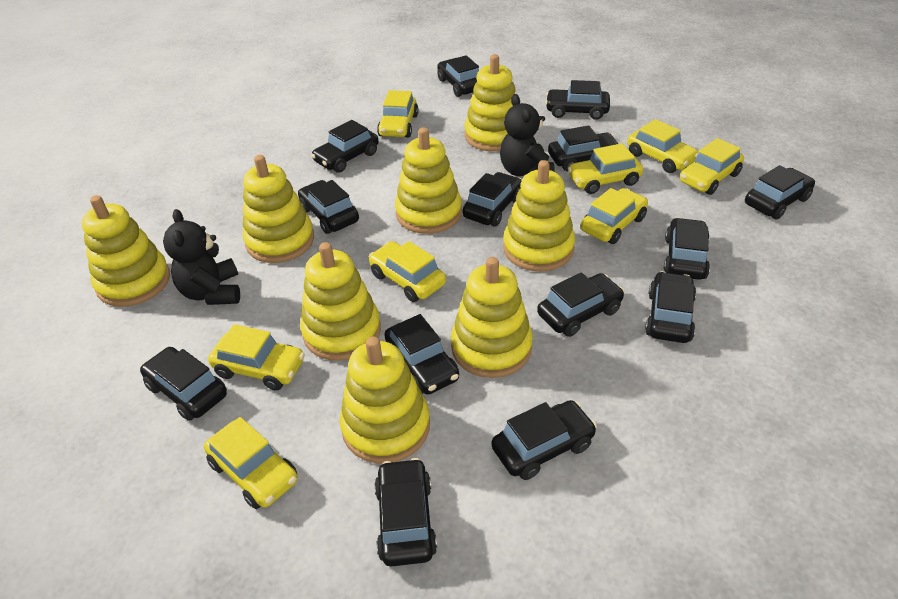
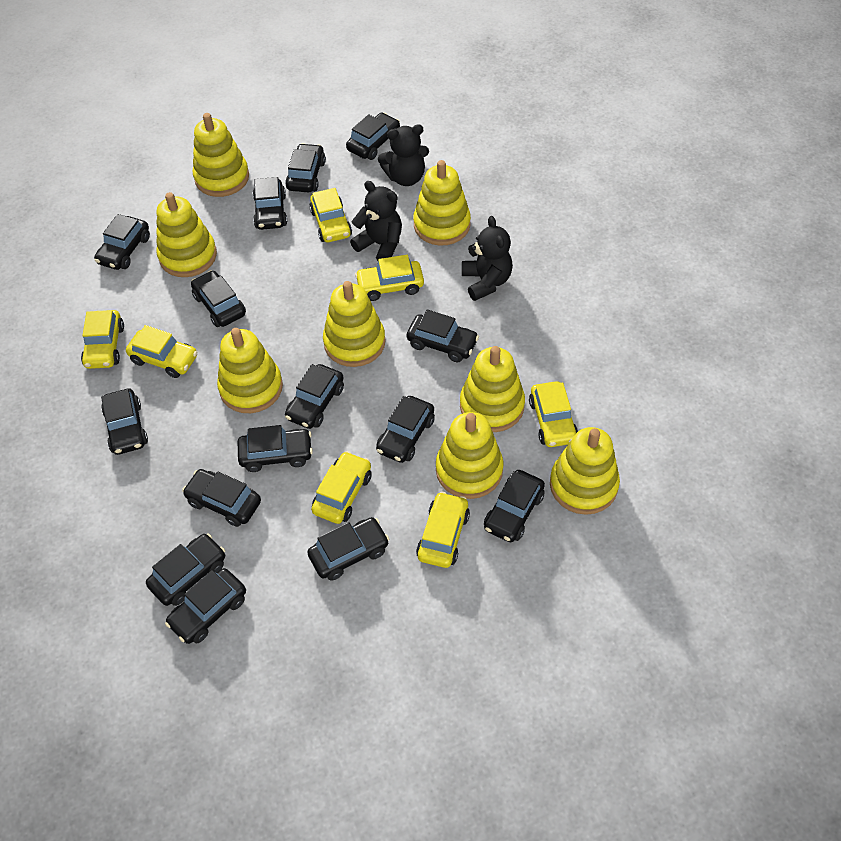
black car: [140,347,227,421] [298,180,359,234] [311,120,379,173] [374,458,437,567] [384,314,459,394] [437,55,479,97] [462,172,522,227] [491,400,597,480] [537,272,625,337] [545,80,610,120] [548,125,619,172] [645,271,696,343] [664,218,710,280] [745,165,815,219] = 14 -> [94,214,150,270] [101,388,148,455] [146,533,225,606] [165,568,246,644] [182,469,261,527] [191,270,246,327] [238,425,313,472] [253,177,287,230] [285,143,326,193] [285,364,344,429] [308,517,389,581] [346,113,400,160] [376,396,435,463] [406,309,479,362] [484,470,545,542] = 15
black teddy bear: [163,209,240,305] [500,94,555,176] = 2 -> [350,181,402,261] [378,124,429,186] [462,216,513,301] = 3
yellow car: [204,417,298,509] [208,324,305,391] [369,241,446,302] [377,90,419,138] [568,143,644,194] [581,188,648,244] [627,119,698,173] [679,138,744,195] = 8 -> [81,310,124,369] [126,325,197,378] [309,188,352,242] [311,451,372,524] [355,255,424,301] [416,492,470,568] [529,381,578,447] = 7

